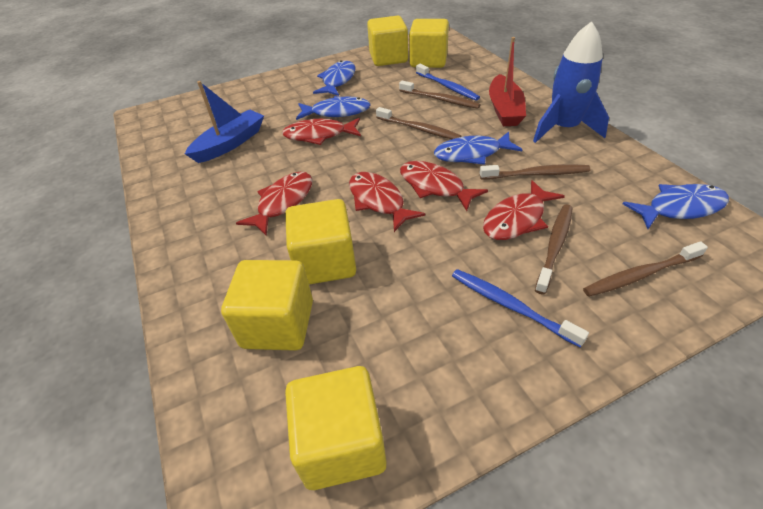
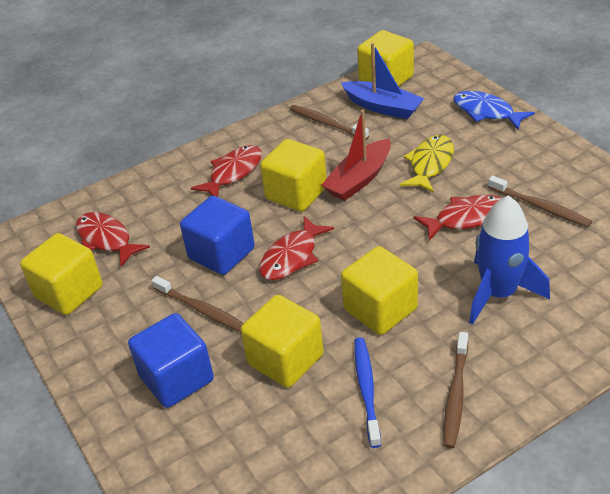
blue cube: none = 0 -> [128,313,214,408] [180,196,255,275] = 2
blue fish: [296,96,371,120] [313,60,356,96] [434,132,523,165] [623,184,729,229] = 4 -> [453,91,535,130] = 1
blue toothbrush: [416,64,480,101] [452,269,589,347] = 2 -> [354,337,381,448] = 1
brown toothbrush: [376,107,462,139] [399,81,481,109] [480,164,591,179] [535,205,573,295] [583,241,708,297] = 5 -> [151,276,244,332] [290,105,369,140] [443,332,468,448] [488,176,592,227] = 4
red fish: [236,172,313,236] [282,118,361,145] [349,172,425,232] [400,161,488,211] [483,180,565,240] = 5 -> [76,212,150,267] [191,145,262,197] [259,216,334,280] [413,195,502,241] = 4
yellow fish: none = 0 -> [400,135,454,193] = 1

